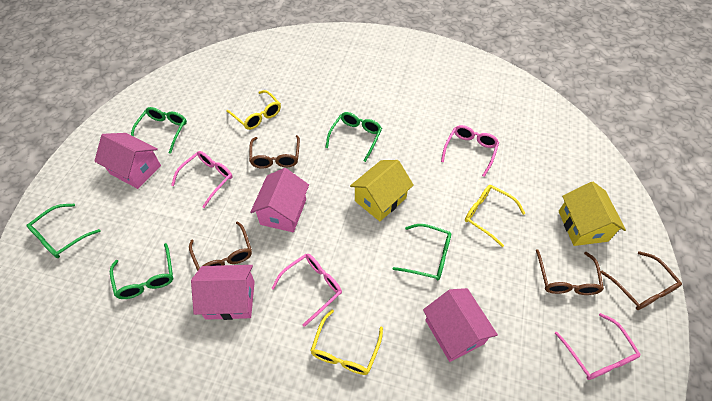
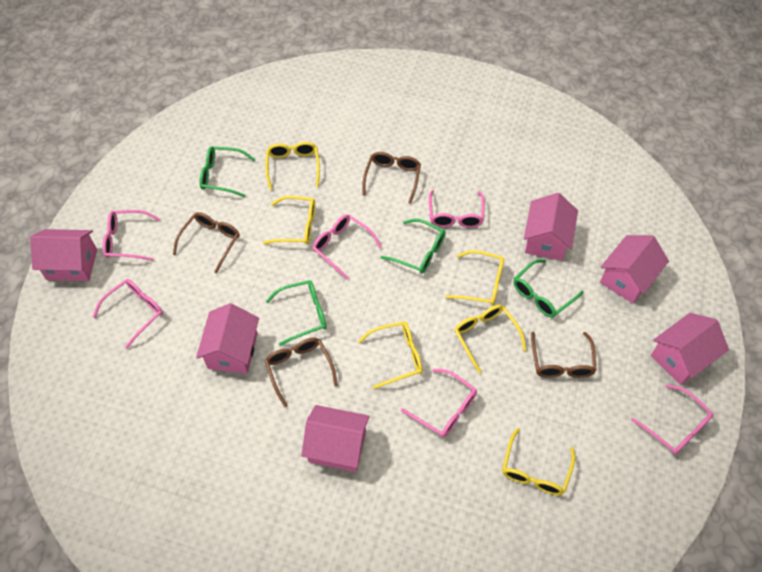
green glasses: [27,204,100,258] [110,243,173,299] [131,107,187,154] [325,112,382,162] [392,224,451,281] = 5 -> [199,147,255,197] [266,280,327,346] [381,219,446,274] [514,259,584,318] = 4
pink glasses: [171,151,232,208] [271,254,342,327] [441,125,499,177] [555,313,640,380] = 4 -> [93,279,163,349] [102,210,160,261] [312,215,382,279] [401,369,477,437] [429,190,485,228] [631,384,714,455] = 6
pink house: [94,133,161,189] [191,265,255,320] [250,168,309,232] [423,288,498,362] = 4 -> [30,229,97,281] [196,303,259,374] [301,405,370,472] [524,193,578,261] [600,235,669,303] [651,313,729,385] = 6
yellow glasses: [226,90,281,130] [310,310,383,375] [465,185,526,247] = 3 -> [263,196,315,245] [265,142,320,190] [358,321,422,389] [446,250,504,305] [454,305,526,374] [502,428,575,495] = 6
yellow house: [350,160,414,221] [558,181,626,246] = 2 -> none = 0

